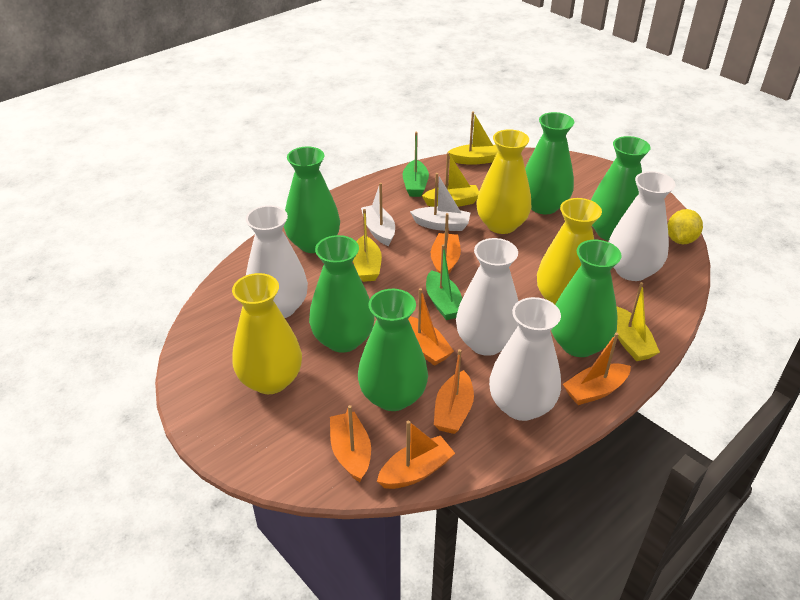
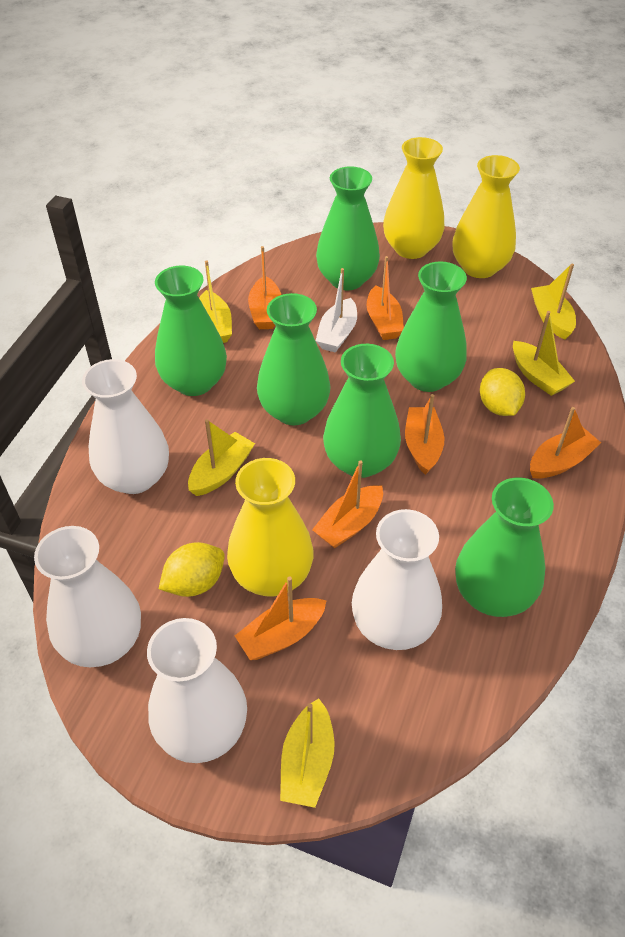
green boat: [403,132,429,197] [426,244,462,320] = 2 -> none = 0
white boat: [361,183,395,246] [410,173,470,231] = 2 -> [316,268,357,353] = 1
yellow boat: [353,209,382,282] [422,152,479,207] [448,111,498,165] [616,282,660,361] = 4 -> [188,419,255,496] [199,260,232,343] [280,698,335,808] [513,311,575,396] [531,263,576,340] = 5
yellow lemon: [668,209,703,244] = 1 -> [159,542,225,597] [480,368,525,416] = 2

